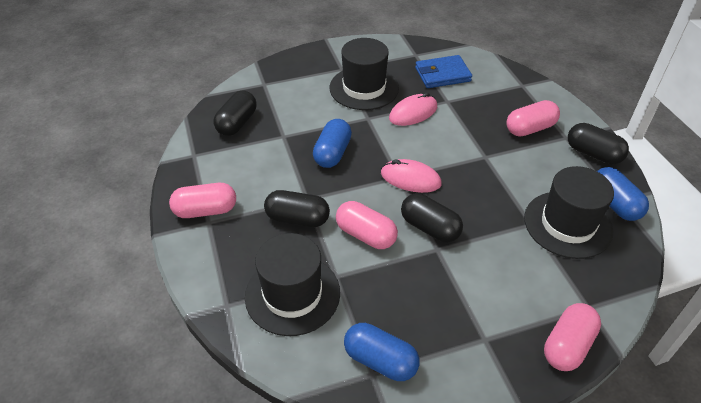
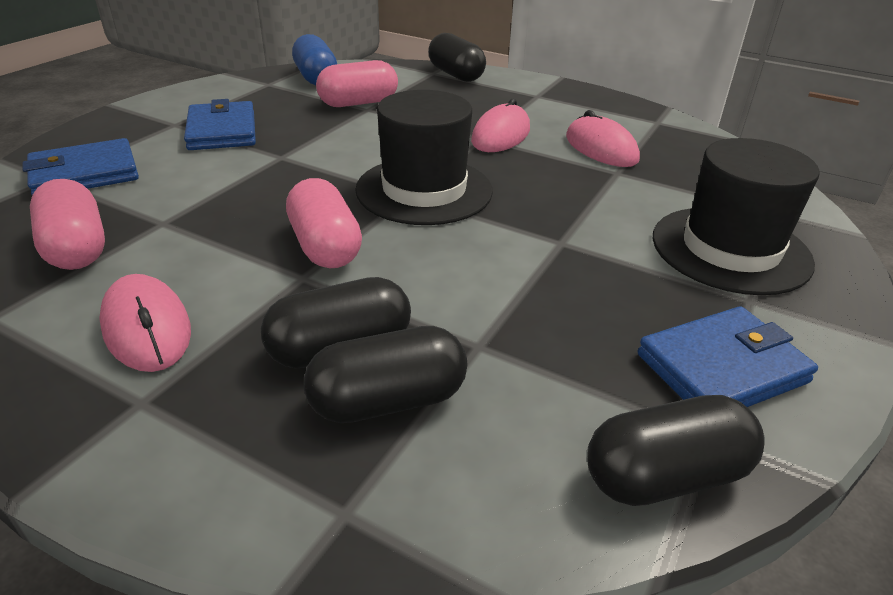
black hat: [245,233,340,336] [330,38,399,110] [524,166,614,259] = 3 -> [355,90,493,225] [653,138,820,295] = 2
blue capsule: [313,119,352,168] [344,323,420,381] [597,167,649,221] = 3 -> [292,34,337,85] = 1
blue wallet: [415,55,472,88] = 1 -> [22,138,139,195] [184,99,256,150] [638,306,818,407] = 3
pink capsule: [169,183,236,218] [336,201,398,249] [506,100,560,137] [544,303,601,371] = 4 -> [30,179,105,270] [286,178,362,268] [316,60,398,107] = 3
pink mouse: [381,159,442,193] [389,93,437,126] = 2 -> [99,274,191,372] [471,98,530,152] [566,110,640,167] = 3

